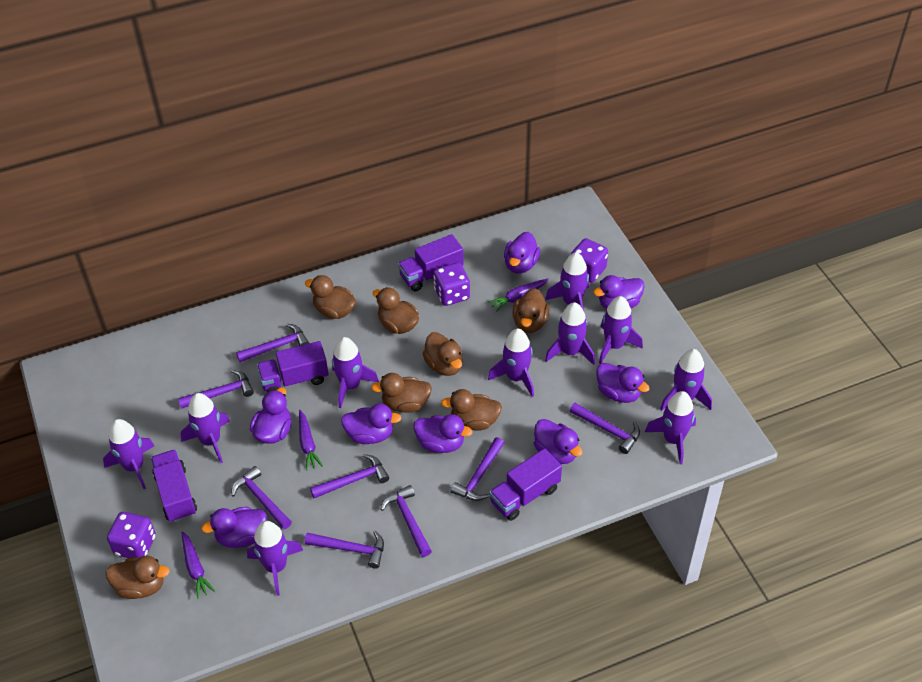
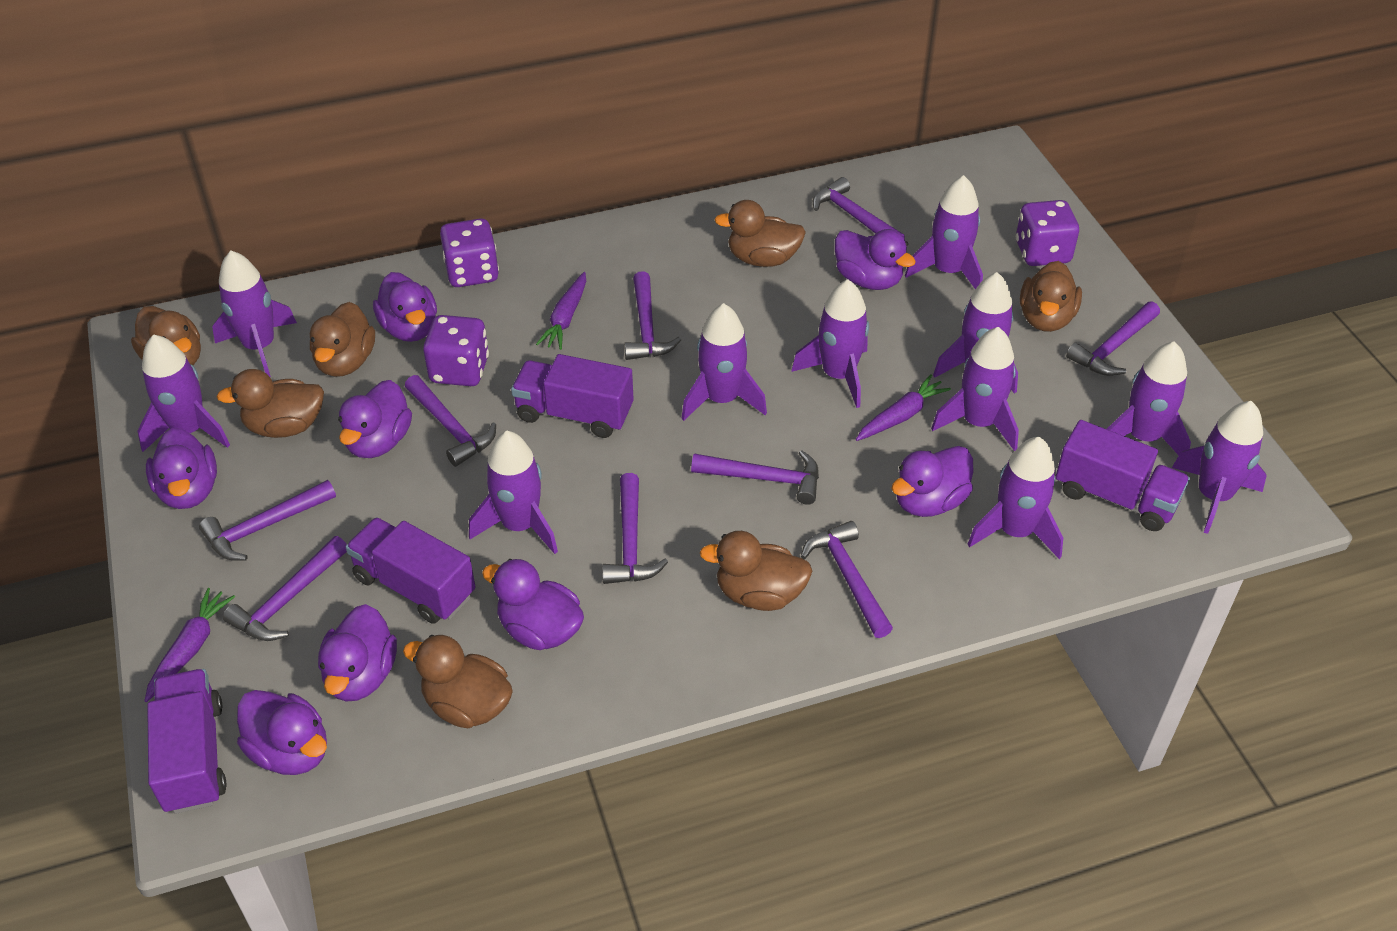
purple hammer: [178,370,254,409] [231,466,292,529] [236,324,309,362] [305,531,384,569] [310,454,389,498] [380,485,432,557] [450,437,504,501] [570,403,640,454] = 8 -> [199,480,336,561] [223,536,347,641] [405,375,496,467] [602,473,668,584] [624,271,681,360] [691,450,819,505] [801,521,893,638] [812,177,905,239] [1066,301,1160,376] = 9
purple rocket: [103,419,154,489] [181,393,230,463] [247,521,303,596] [332,337,379,408] [488,329,534,397] [545,252,589,311] [545,302,595,365] [599,296,643,364] [645,391,696,464] [660,349,712,411] = 10 -> [138,334,230,452] [212,251,297,377] [469,431,558,554] [681,303,767,421] [791,279,869,408] [905,175,983,289] [931,327,1019,451] [933,272,1018,394] [968,437,1063,559] [1107,341,1191,455] [1172,401,1267,534] = 11

